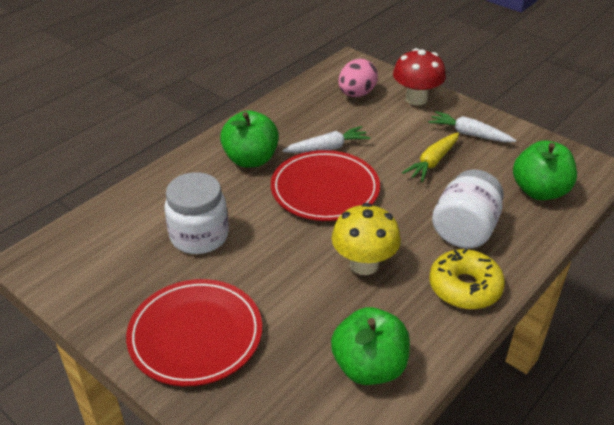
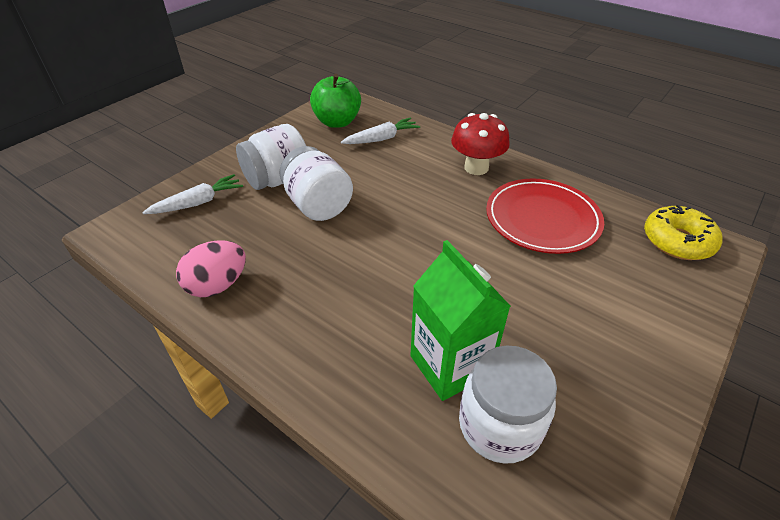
green apple: [220,110,279,168] [331,307,410,385] [513,140,577,200] = 3 -> [310,74,361,128] = 1
green carton: none = 0 -> [411,240,511,401] = 1
red plate: [126,279,262,386] [271,150,380,221] = 2 -> [486,178,604,254] = 1
white jar: [165,172,229,254] [432,169,504,248] = 2 -> [236,124,306,190] [279,146,353,221] [459,345,557,464] = 3
yellow carrot: [402,133,459,182] = 1 -> none = 0
yellow mushroom: [332,203,401,275] = 1 -> none = 0

